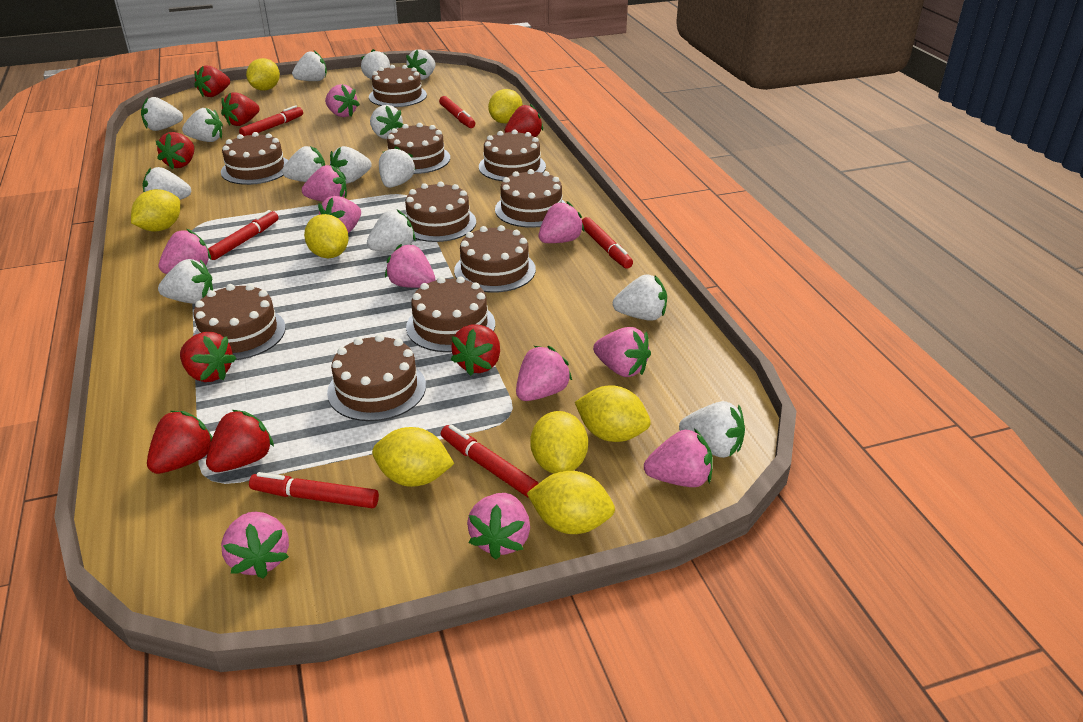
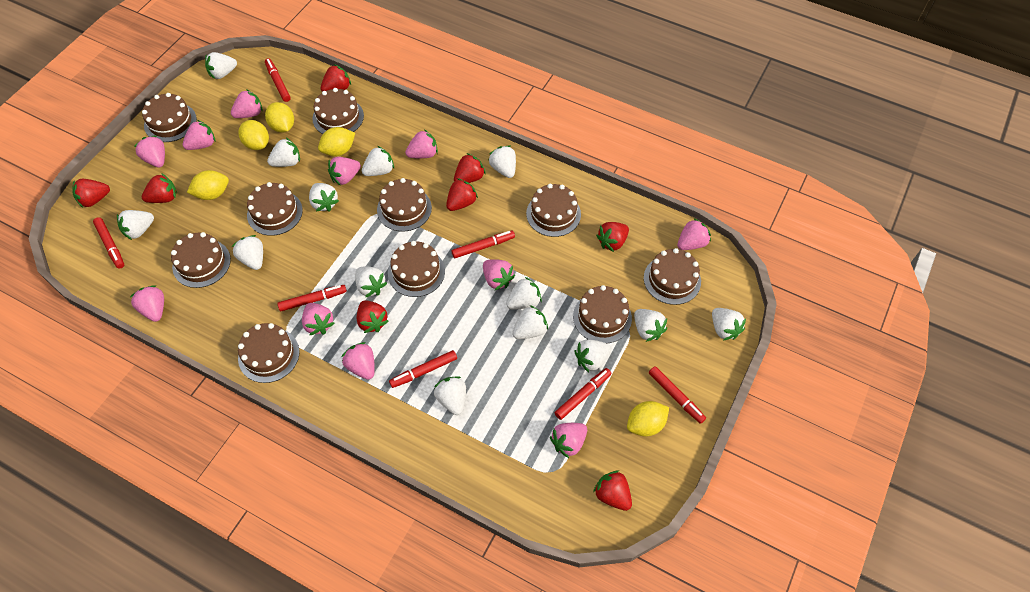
red marker: [208,210,279,260] [239,105,303,136] [249,472,379,508] [439,96,475,128] [441,425,539,498] [582,217,633,269] = 6 -> [93,217,124,269] [265,58,291,102] [277,285,347,311] [389,350,457,388] [451,230,515,258] [555,368,611,420] [649,366,706,424] = 7
yellow lemon: [131,189,180,232] [246,58,280,90] [304,214,349,258] [372,427,454,487] [488,89,523,123] [527,471,615,534] [530,411,588,474] [575,385,651,442] = 8 -> [187,170,229,200] [238,120,269,150] [265,102,294,133] [318,127,355,156] [627,401,669,437] = 5

